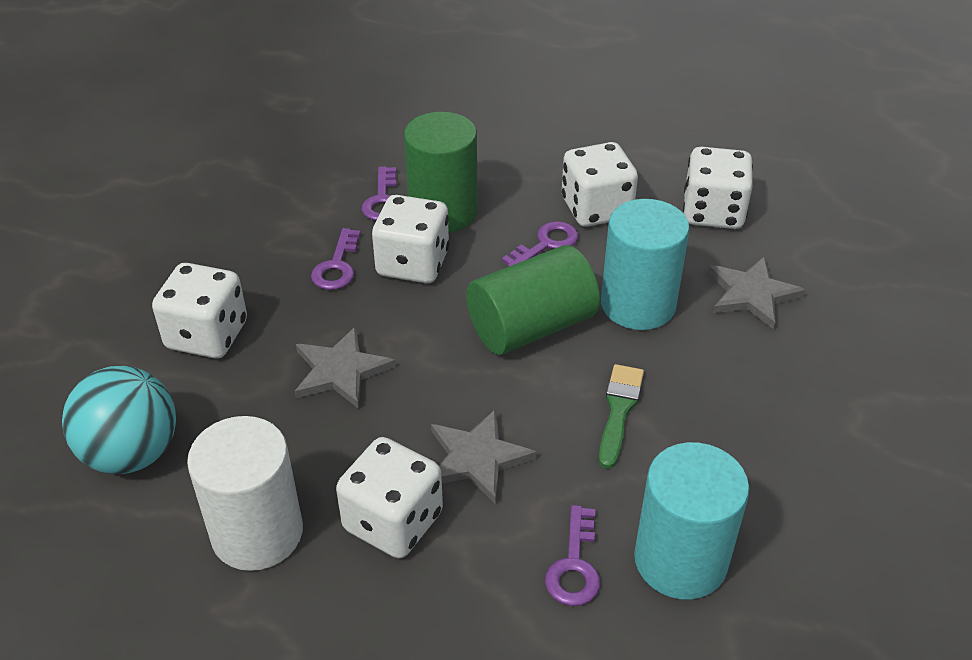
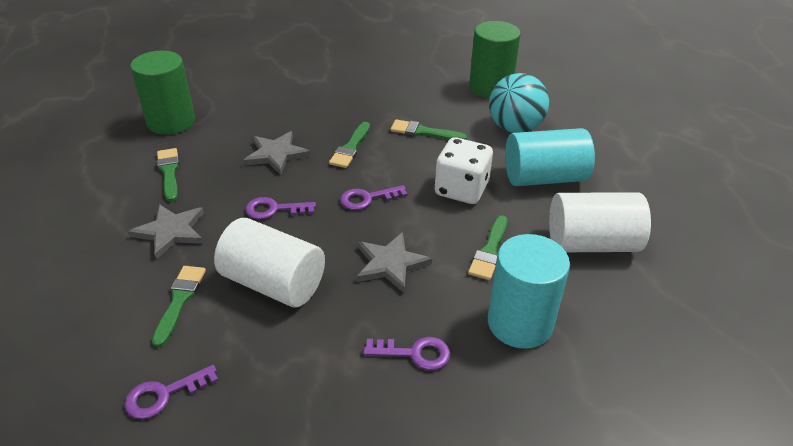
green brush: [599,364,644,469] = 1 -> [152,266,206,347] [157,148,179,202] [329,122,370,168] [391,119,467,140] [468,215,508,280] = 5
white cylinder: [187,416,303,571] = 1 -> [214,218,325,308] [549,192,651,252] = 2
white dice: [152,263,247,359] [336,437,443,558] [372,195,449,283] [562,142,638,227] [683,147,753,229] = 5 -> [435,137,493,204] = 1

